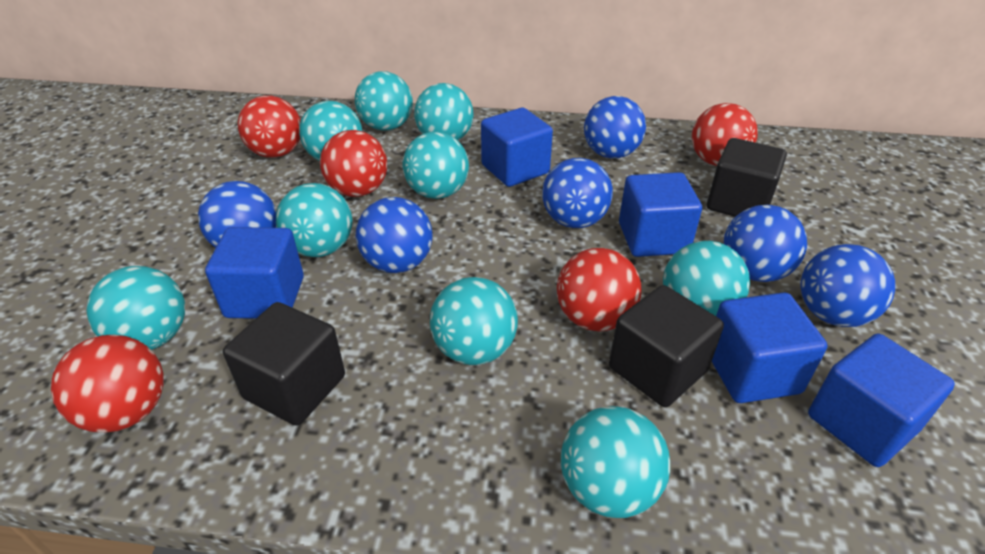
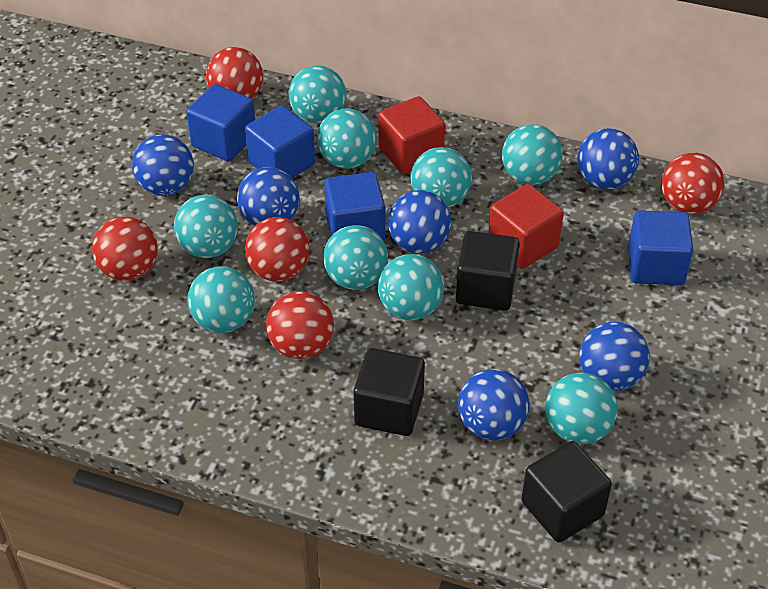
blue cube: [205,227,304,319] [481,108,553,187] [619,172,702,257] [712,292,828,403] [808,334,955,467] = 5 -> [186,84,255,162] [245,105,315,178] [324,172,385,241] [628,210,693,285] = 4
red cube: none = 0 -> [378,96,445,174] [488,184,564,269] = 2

